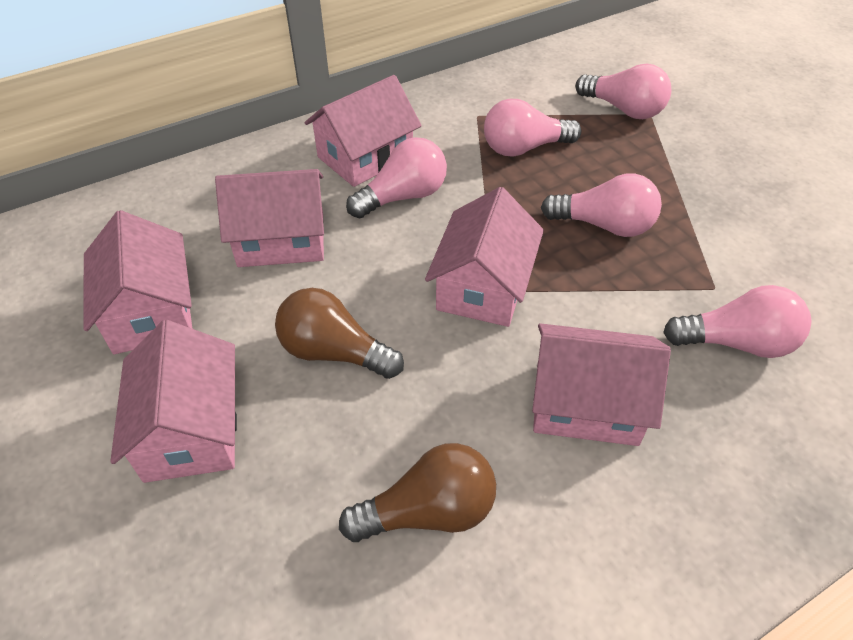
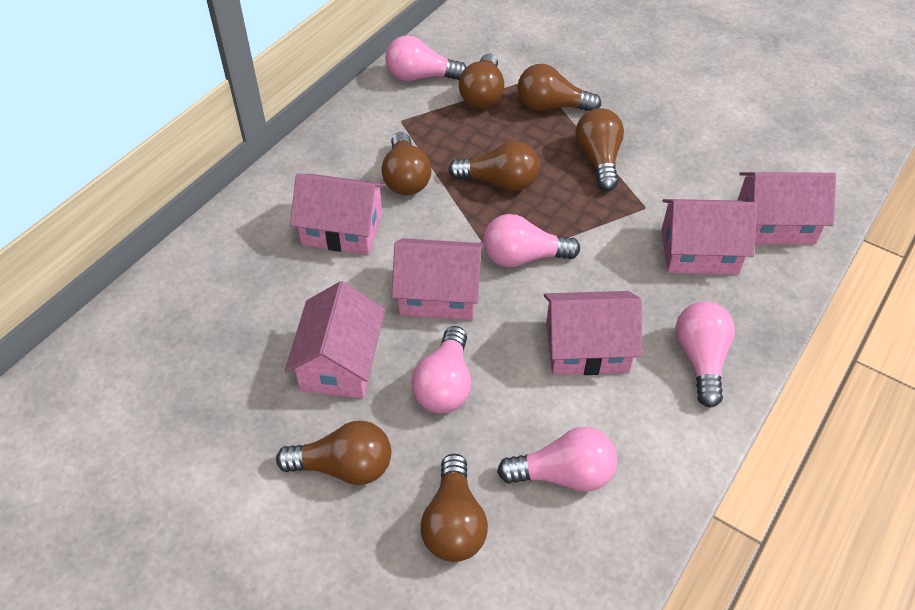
brown light bulb: [275,288,404,379] [339,443,496,542] = 2 -> [276,421,391,485] [382,132,431,195] [421,454,488,562] [448,141,540,191] [459,54,504,108] [518,64,601,111] [575,108,624,191] = 7

